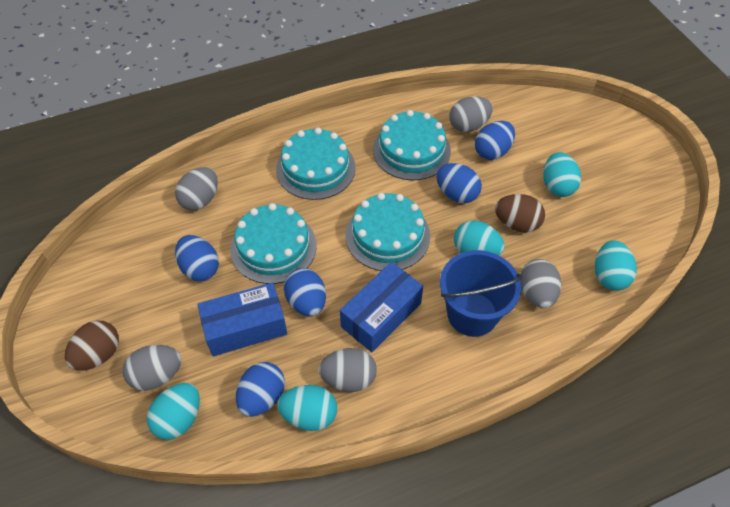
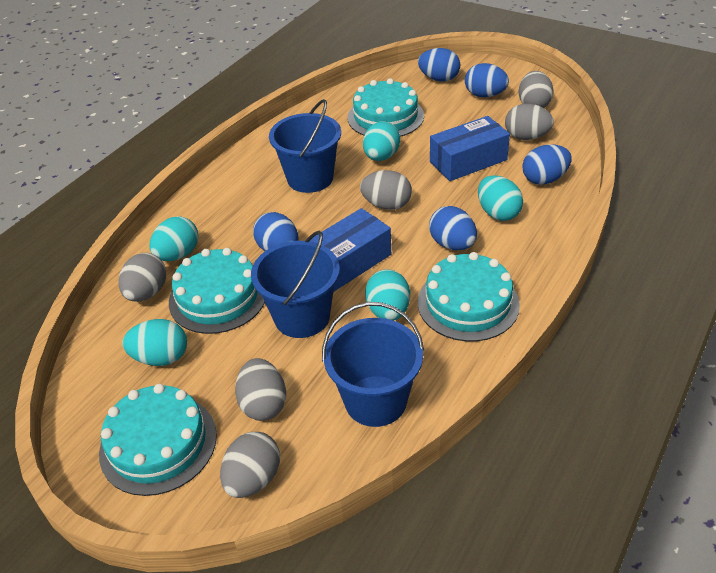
blue bucket: [440,250,523,337] = 1 -> [251,231,340,338] [269,99,341,193] [322,302,424,427] = 3
brown egg: [65,321,119,371] [495,194,545,233] = 2 -> none = 0
grey egg: [123,345,181,391] [175,167,218,211] [319,348,377,392] [450,96,493,132] [520,259,561,308] = 5 -> [118,253,166,302] [220,432,280,498] [235,358,286,421] [360,170,412,210] [505,104,554,140] [519,71,554,108] = 6

